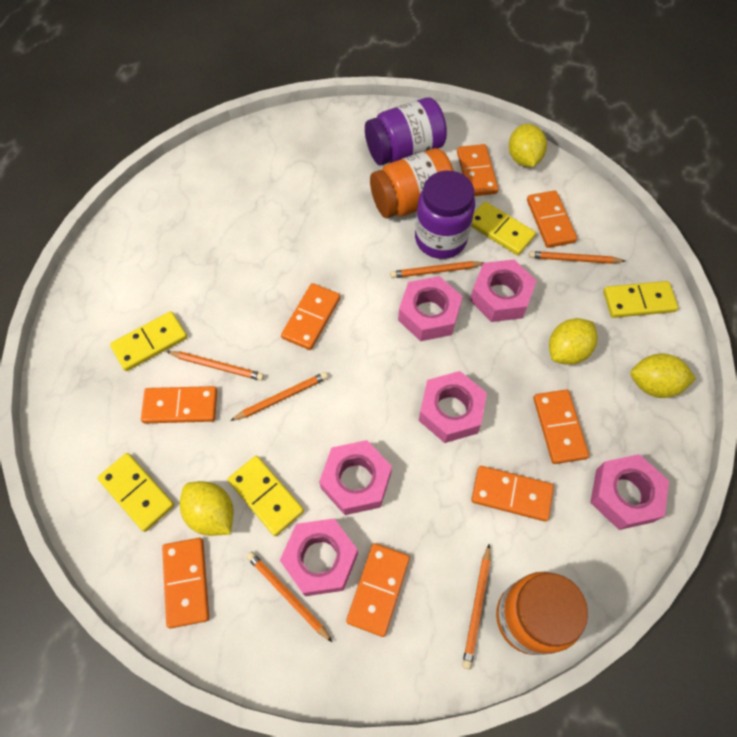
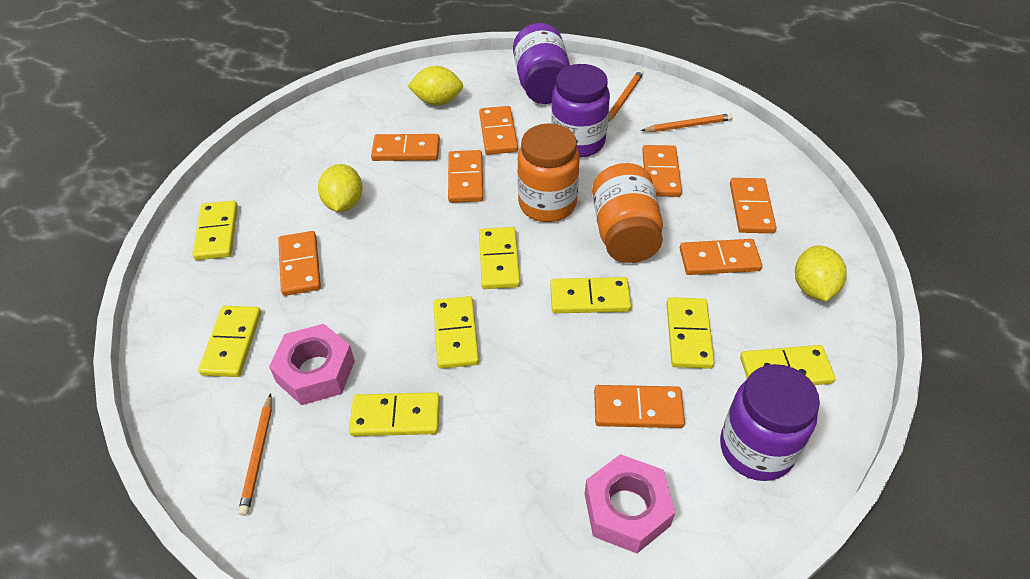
orange pencil: [166,351,264,381] [230,372,328,421] [246,551,332,642] [390,261,484,278] [462,544,491,669] [529,251,625,264] = 6 -> [238,393,272,516] [608,70,644,122] [641,113,733,132] = 3
pink nut: [280,518,358,596] [319,440,392,515] [398,276,463,341] [418,371,487,443] [470,259,537,322] [590,454,669,530] = 6 -> [269,324,355,405] [585,454,675,553] = 2
purple jar: [365,98,447,165] [415,171,475,259] = 2 -> [513,23,570,104] [551,64,610,158] [720,364,820,481] = 3
yellow domino: [97,453,174,532] [110,311,187,371] [228,456,304,536] [471,201,536,255] [603,281,678,318] = 5 -> [192,201,238,260] [198,306,261,377] [349,392,440,436] [433,296,479,369] [479,227,520,289] [550,277,631,313] [666,297,715,369] [740,345,835,385] = 8
yellow lemon: [180,481,234,536] [509,124,547,167] [549,318,598,365] [631,353,696,398] = 4 -> [318,164,363,212] [408,66,463,105] [795,245,847,301] = 3

